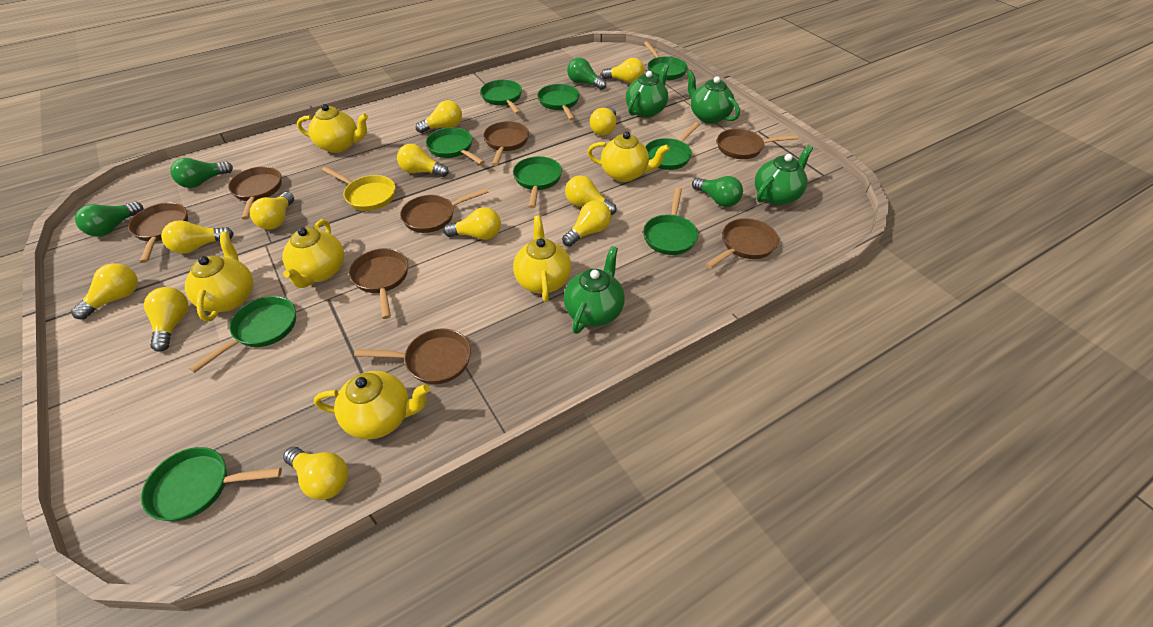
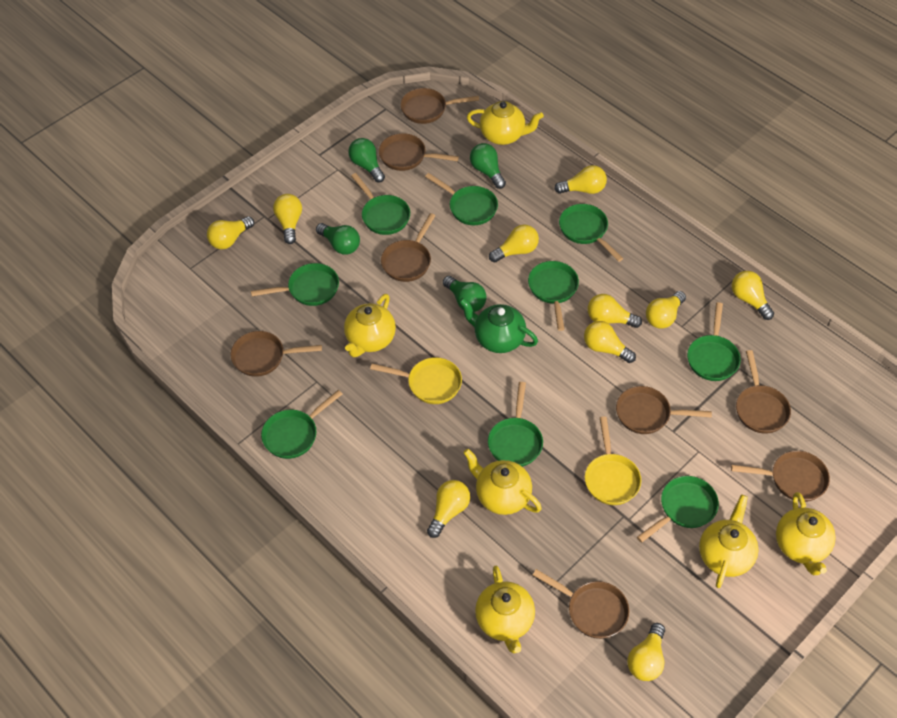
green teapot: [564,246,625,334] [626,64,669,118] [687,70,740,124] [755,145,813,205] = 4 -> [459,298,538,353] = 1
yellow light bulb: [71,263,138,319] [144,287,189,352] [161,220,234,254] [250,192,294,229] [283,447,348,500] [397,144,449,177] [416,100,462,133] [443,207,501,240] [562,200,611,246] [565,176,617,215] [590,108,616,136] [601,58,645,83] = 12 -> [207,216,254,249] [273,194,302,244] [427,480,470,538] [489,224,539,263] [554,165,607,194] [584,321,636,363] [588,294,642,328] [627,623,665,681] [646,291,686,329] [732,271,774,320] = 10
yellow pan: [322,166,396,211] = 1 -> [370,357,462,404] [585,416,641,505] = 2

